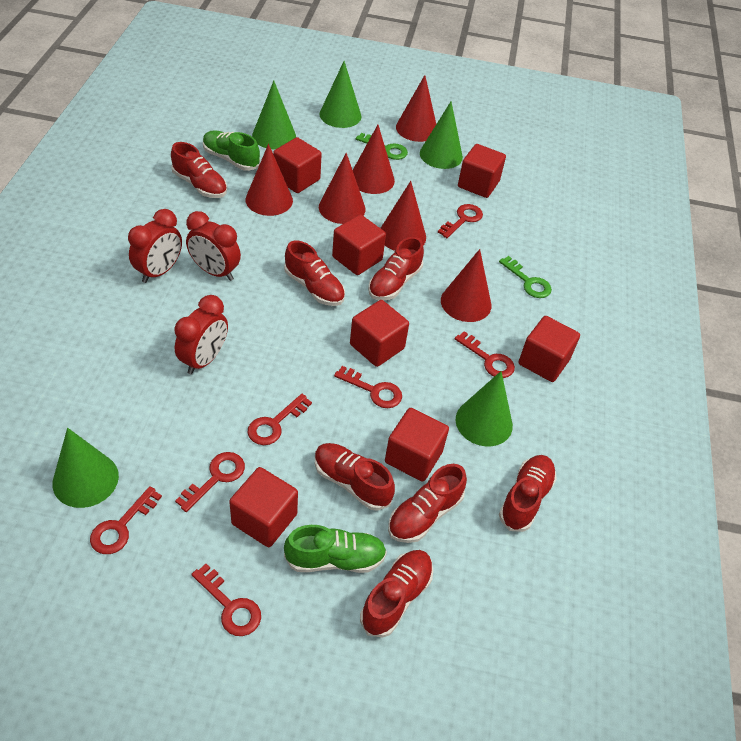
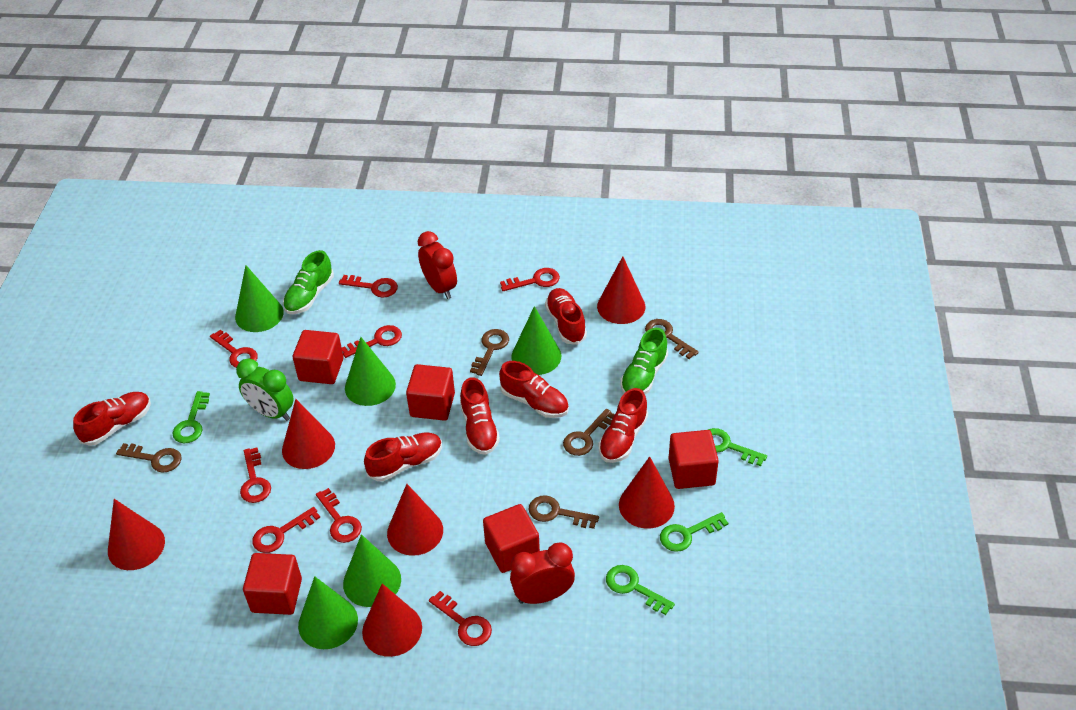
brown key: none = 0 -> [116,443,182,473] [470,329,509,376] [529,495,599,529] [563,409,615,456] [645,319,699,359] = 5
green clock: none = 0 -> [236,358,294,421] = 1
green key: [356,133,408,160] [499,256,552,298] = 2 -> [173,391,210,443] [606,565,675,615] [660,512,728,552] [708,428,767,466] = 4
red clock: [128,209,182,283] [175,295,228,375] [186,211,241,281] = 3 -> [418,231,457,299] [510,542,575,604] = 2
red cube: [229,467,298,547] [273,137,322,193] [332,214,386,275] [350,300,409,367] [385,408,449,482] [458,144,506,198] [519,316,580,382] = 7 -> [243,553,302,615] [293,330,344,384] [406,364,455,421] [483,504,540,573] [668,430,719,489] = 5
red key: [90,486,162,554] [175,452,245,512] [192,564,261,636] [248,394,312,445] [334,366,402,408] [438,204,483,238] [455,331,515,378] = 7 -> [210,330,258,368] [240,447,271,503] [252,507,320,553] [316,488,362,543] [339,275,398,298] [342,325,402,358] [429,591,492,646] [500,268,560,291] = 8
red shoe: [171,142,227,198] [284,240,345,306] [315,443,395,511] [360,550,433,638] [368,237,424,300] [388,464,467,543] [499,455,557,532] = 7 -> [73,392,151,446] [364,433,442,481] [460,378,500,455] [499,361,569,418] [545,288,587,345] [599,388,648,463] = 6

